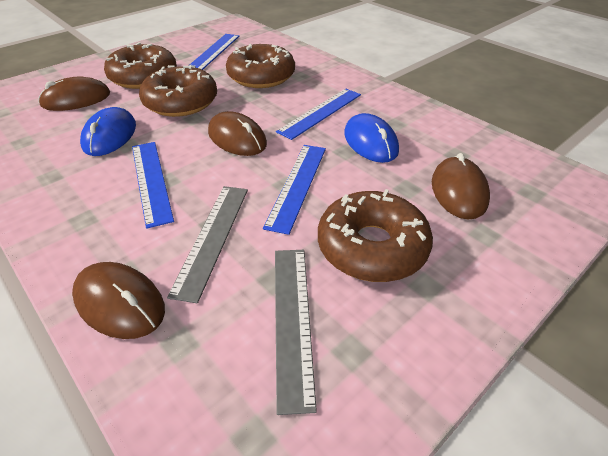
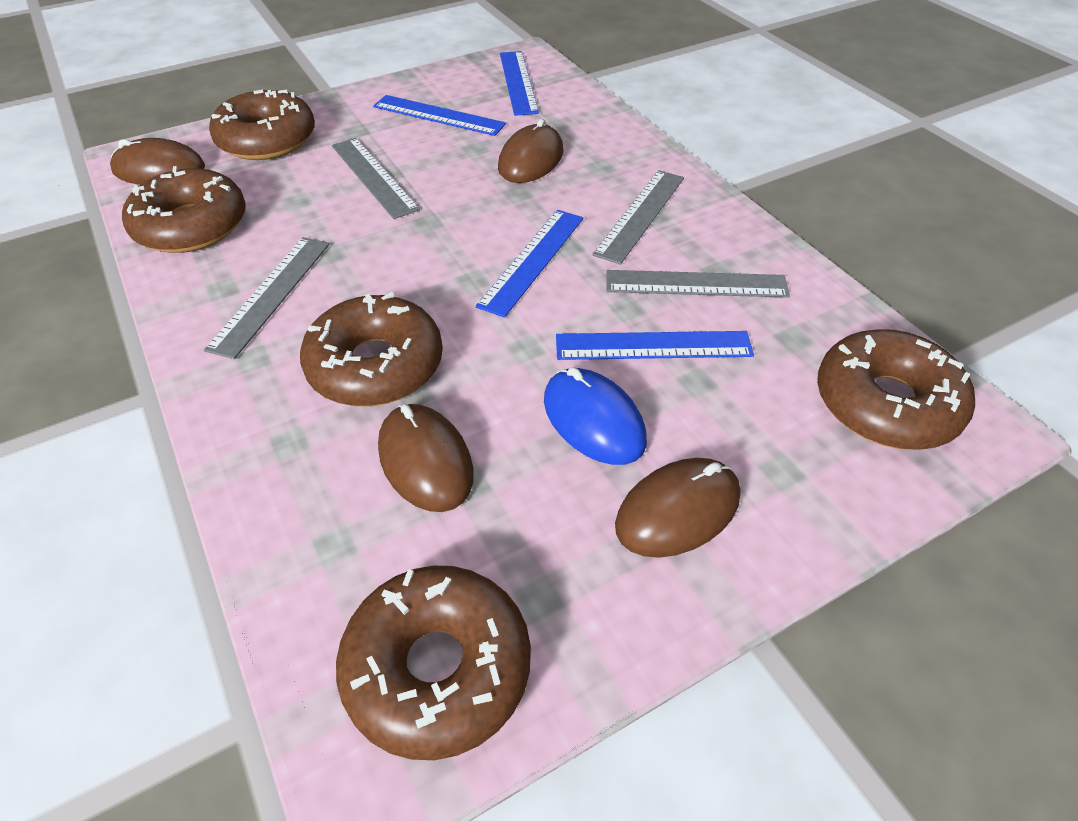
blue mouse: [80,107,136,156] [344,113,399,163] = 2 -> [544,367,647,465] = 1
brown donut: [104,42,177,89] [139,65,217,117] [226,44,295,88] [318,189,433,282] = 4 -> [122,166,246,253] [209,90,315,160] [300,292,443,406] [336,566,531,760] [817,329,975,450] = 5
grey ruler: [167,186,248,303] [275,250,317,415] = 2 -> [204,237,330,359] [332,138,420,219] [592,170,684,265] [606,270,790,298] = 4

